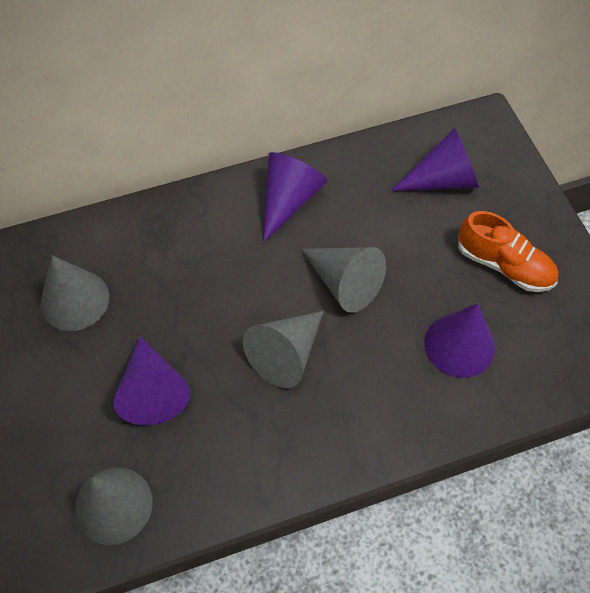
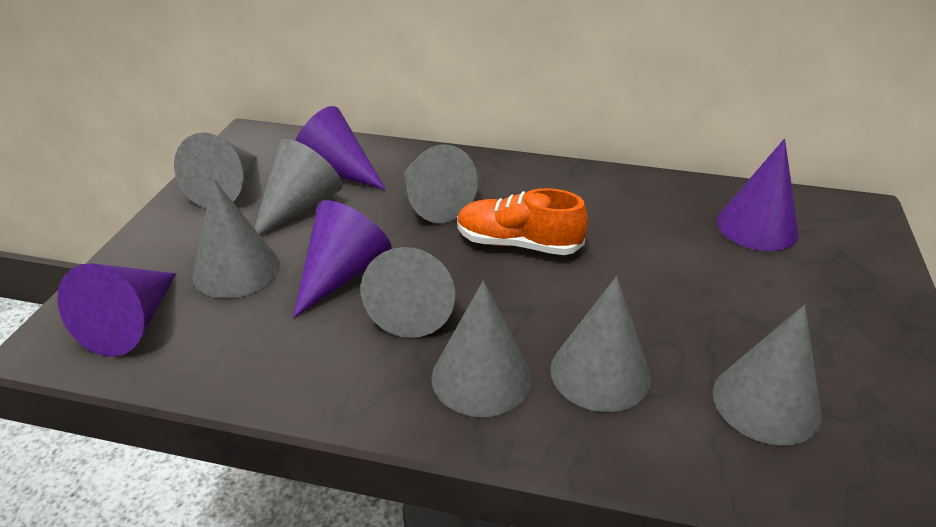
grey cone: [41,255,109,331] [75,467,153,545] [243,311,324,388] [301,247,386,313] = 4 -> [174,132,257,208] [193,178,280,298] [254,139,343,236] [361,247,455,338] [403,144,478,223] [432,280,532,417] [550,276,651,412] [713,305,822,446] = 8

